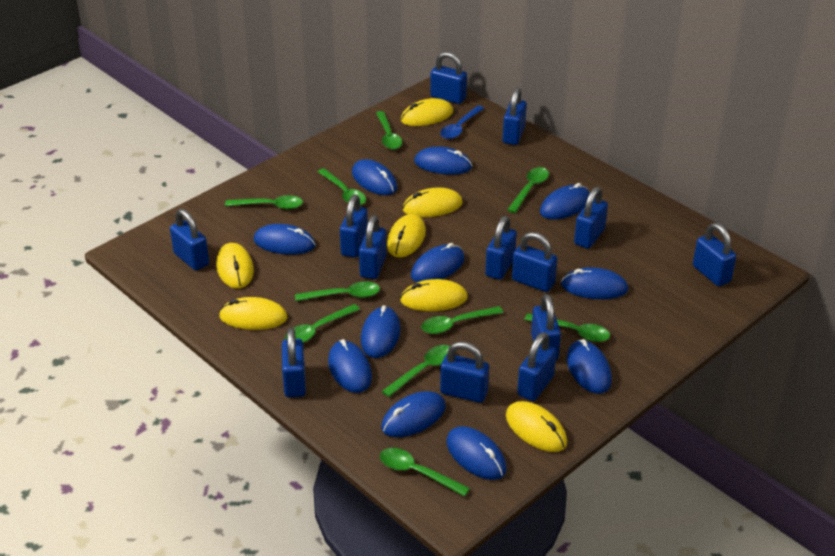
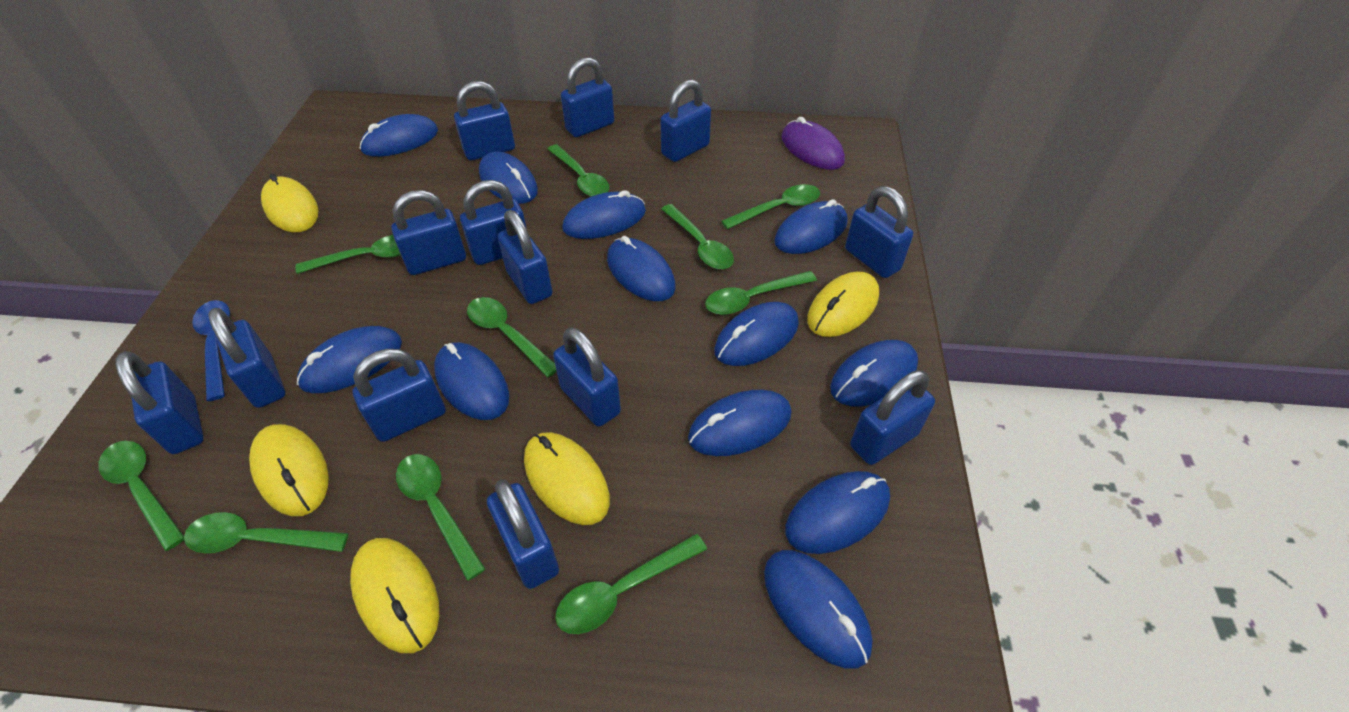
blue mouse: [253,224,315,255] [328,339,372,393] [352,159,397,195] [361,305,401,358] [381,391,446,437] [411,243,465,282] [414,146,472,175] [446,426,507,480] [540,183,590,219] [561,267,628,299] [567,339,612,394] = 11 -> [297,326,402,393] [360,114,438,157] [434,342,509,420] [479,151,538,204] [563,190,646,239] [607,236,676,301] [688,390,791,456] [714,302,799,366] [764,550,872,669] [774,199,848,254] [785,471,890,554] [830,340,918,407] = 12
purple mouse: none = 0 -> [781,117,845,170] = 1
yellow mouse: [216,243,254,289] [219,297,287,330] [387,214,426,258] [400,279,468,311] [401,98,453,126] [403,188,463,217] [506,401,567,452] = 7 -> [249,424,329,516] [261,174,318,232] [350,538,439,653] [524,432,610,525] [807,271,879,337] = 5

